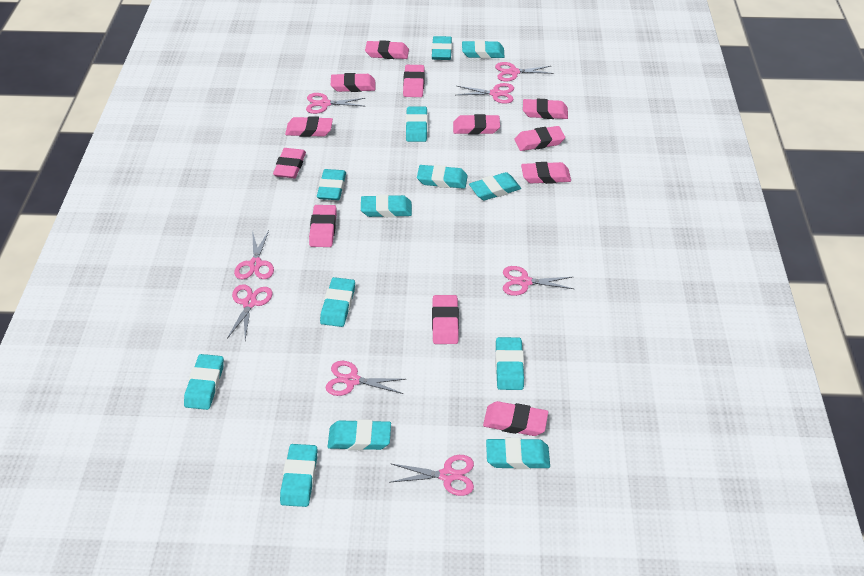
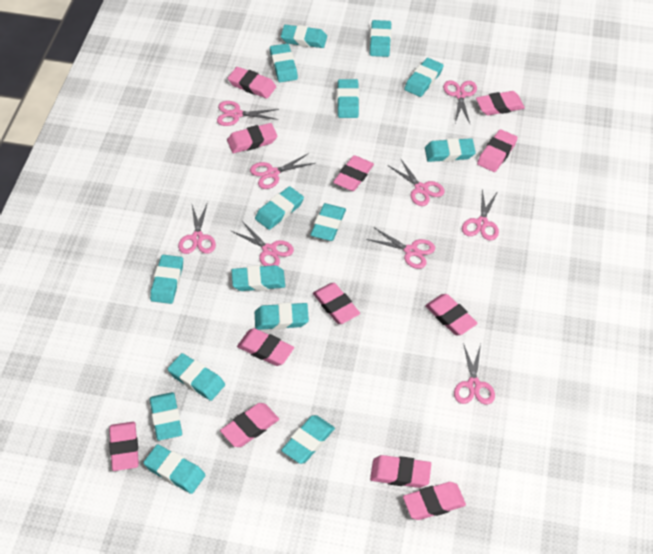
pink scissors: [227,284,273,340] [234,230,274,279] [306,93,365,114] [326,361,405,396] [389,455,474,496] [457,83,514,104] [495,62,554,82] [503,266,574,296] = 8 -> [178,202,216,254] [217,101,279,126] [231,221,294,266] [250,153,315,189] [366,228,435,269] [389,158,445,206] [443,80,477,124] [454,343,495,404] [462,189,499,241] = 9
turquoise eraser: [184,354,224,410] [280,444,317,507] [317,169,346,200] [320,277,355,327] [328,419,391,450] [361,194,412,217] [406,107,428,142] [417,165,468,189] [432,36,452,60] [462,40,504,59] [469,172,521,201] [486,438,550,469] [496,337,524,390] = 13 -> [143,444,205,494] [150,255,183,304] [150,392,182,440] [168,353,225,401] [232,265,285,291] [255,186,304,230] [255,303,309,330] [270,44,298,82] [281,25,327,48] [281,415,335,464] [310,203,346,241] [337,79,359,118] [370,20,391,57] [404,58,444,97] [425,138,476,162] = 15

